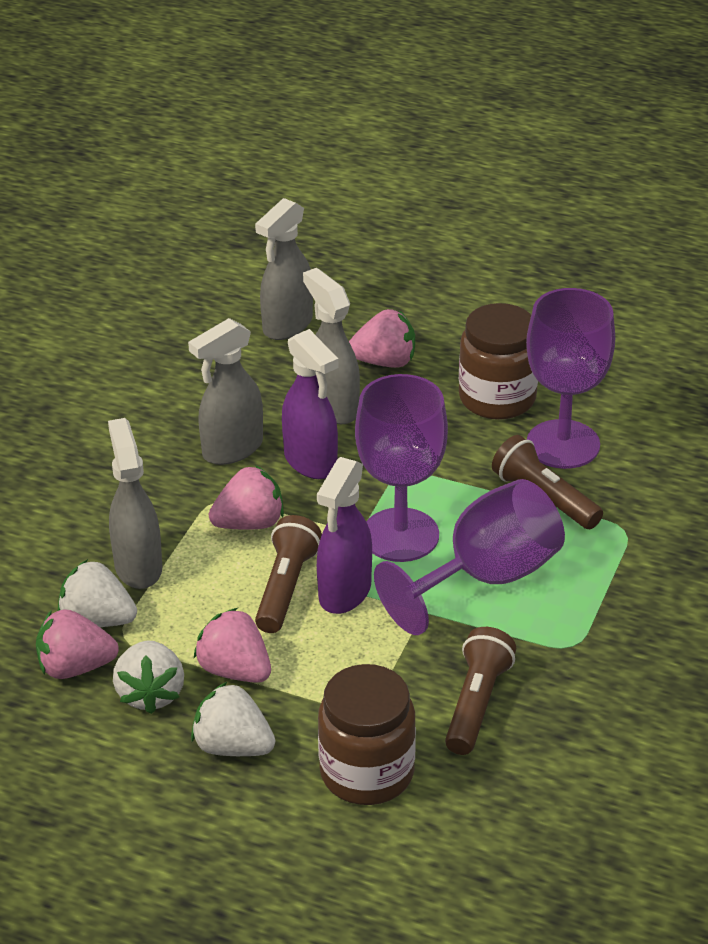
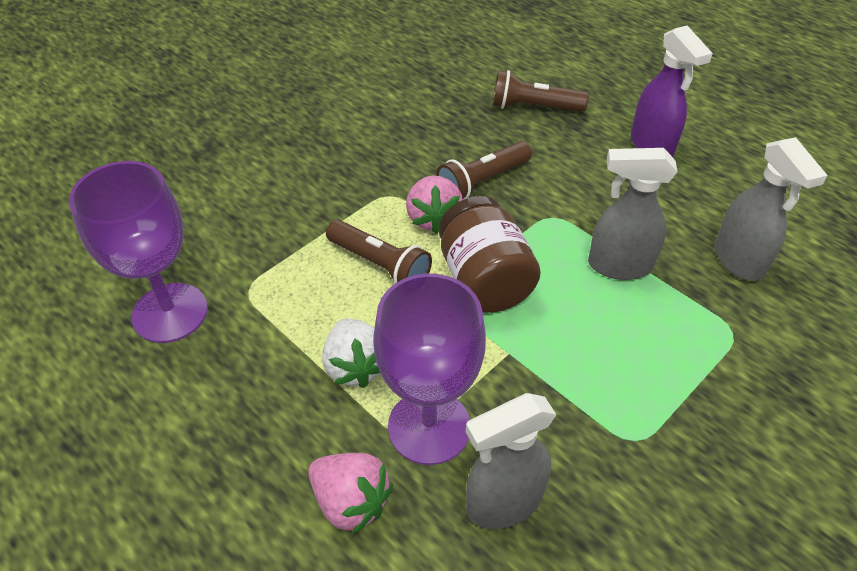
brown jar: [318,664,416,805] [459,303,538,420] = 2 -> [439,196,541,313] = 1
grey spray bottle: [108,418,162,589] [188,318,263,465] [255,198,313,340] [303,268,360,424] = 4 -> [466,393,557,529] [588,148,677,280] [715,137,828,281] = 3
pink strawberry: [36,609,119,679] [194,608,271,683] [209,465,284,530] [349,309,415,368] = 4 -> [308,453,393,535] [406,175,463,234] = 2
purple goblet: [355,374,448,562] [374,479,565,635] [526,288,615,469] = 3 -> [69,161,208,343] [373,273,486,465] = 2
purple spray bottle: [282,329,338,479] [317,457,372,614] = 2 -> [631,26,713,157] = 1
white strawberry: [58,559,137,627] [113,640,184,714] [191,682,276,756] = 3 -> [322,318,380,388] = 1

